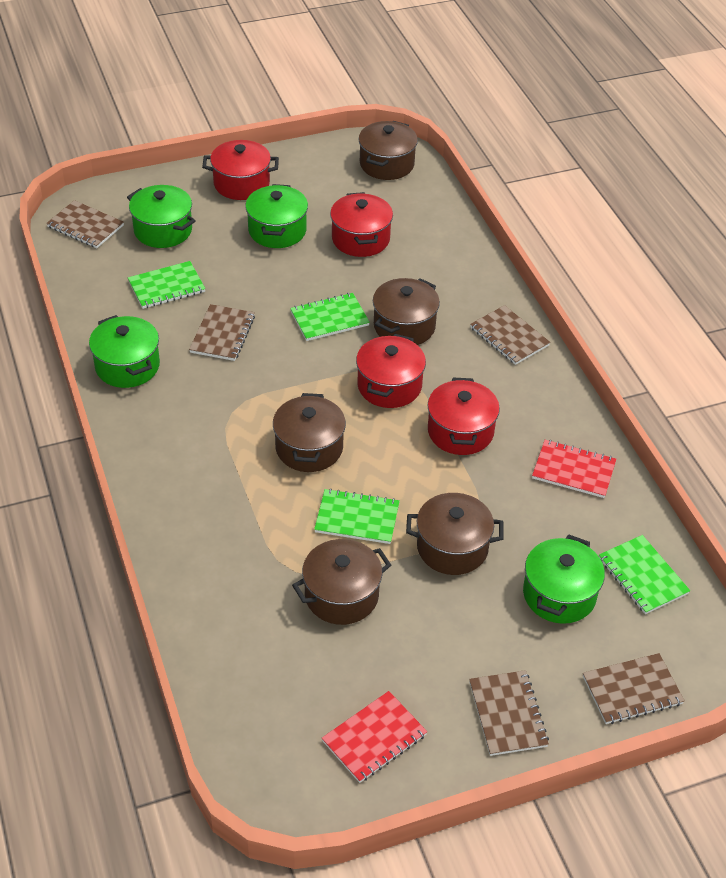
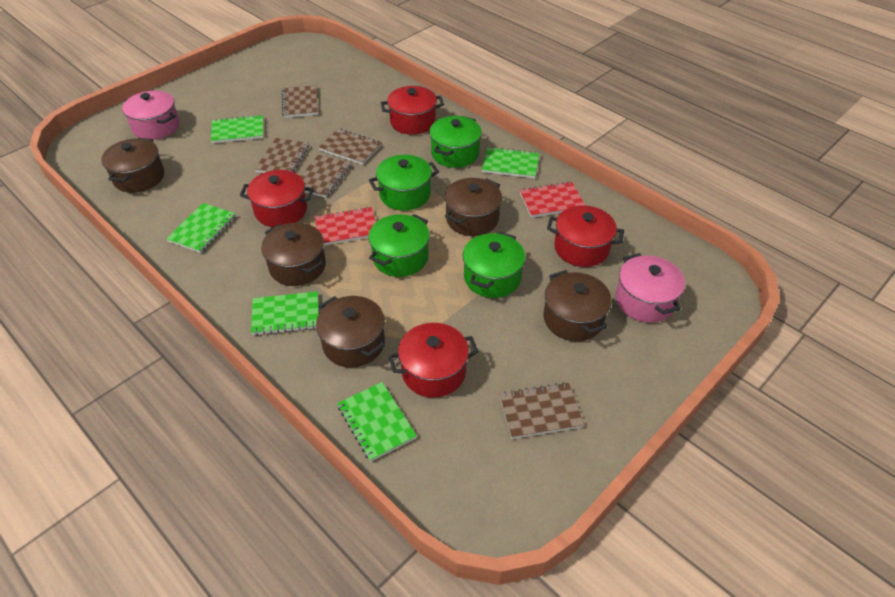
green notebook: [128,261,206,309] [290,293,370,341] [314,489,400,544] [599,535,690,614] = 4 -> [166,203,236,253] [211,115,263,143] [251,291,319,335] [337,382,417,462] [482,147,539,178] = 5
pink pot: none = 0 -> [122,90,179,140] [616,253,685,323] = 2

